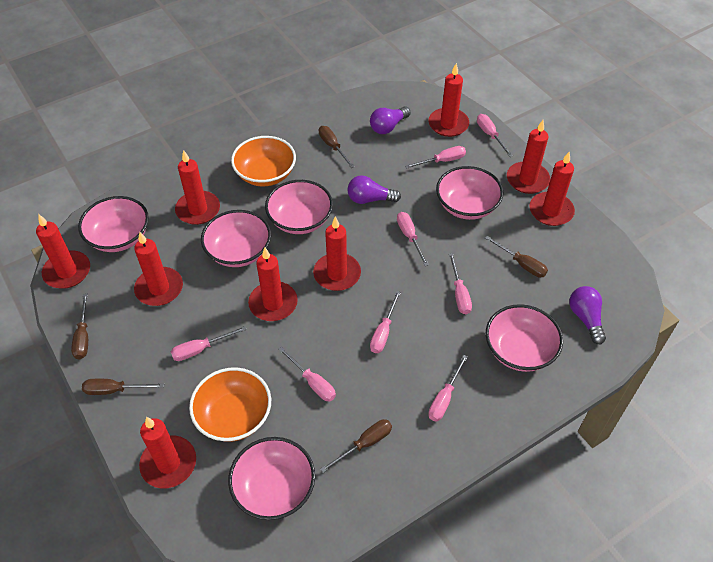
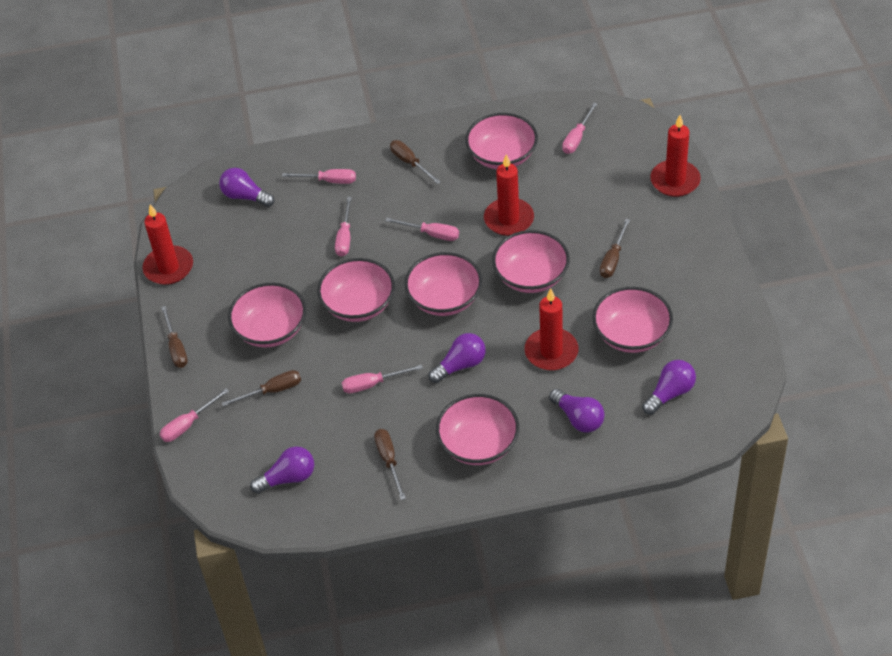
orange bowl: [189,367,271,442] [231,136,296,186] = 2 -> none = 0
pink bowl: [78,196,149,252] [201,210,271,267] [228,437,315,520] [265,180,333,234] [436,166,503,220] [486,304,563,372] = 6 -> [228,283,306,348] [317,258,395,322] [404,252,482,316] [436,394,519,465] [465,113,538,169] [492,230,570,293] [592,287,673,353] = 7
pink screwdriver: [171,326,247,361] [278,346,336,401] [370,291,401,353] [397,212,429,266] [405,146,466,169] [428,355,468,421] [449,253,472,314] [477,114,513,157] = 8 -> [160,388,229,442] [282,169,356,184] [335,197,352,257] [342,364,423,393] [385,218,459,241] [562,102,597,154] = 6
purple light bulb: [347,175,401,204] [370,107,411,134] [569,286,606,344] = 3 -> [219,168,274,207] [250,446,314,494] [429,333,486,383] [549,389,605,433] [642,360,696,415] = 5
red candle: [36,214,90,289] [134,231,183,306] [139,417,196,488] [175,150,220,225] [248,248,298,321] [313,216,361,291] [428,63,469,137] [507,120,550,194] [529,152,575,226] = 9 -> [143,204,193,285] [484,154,534,236] [525,288,579,370] [650,115,701,197] = 4

